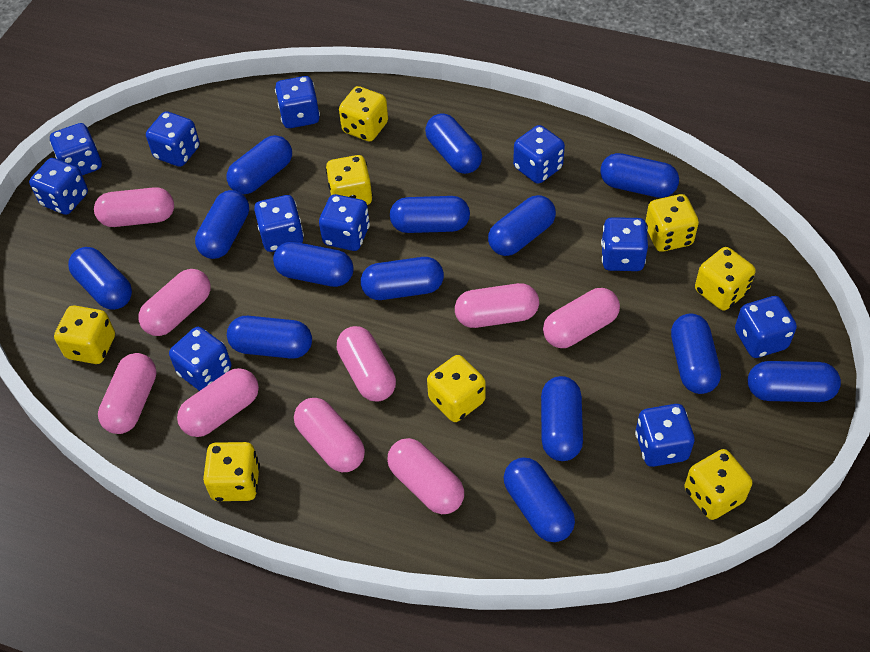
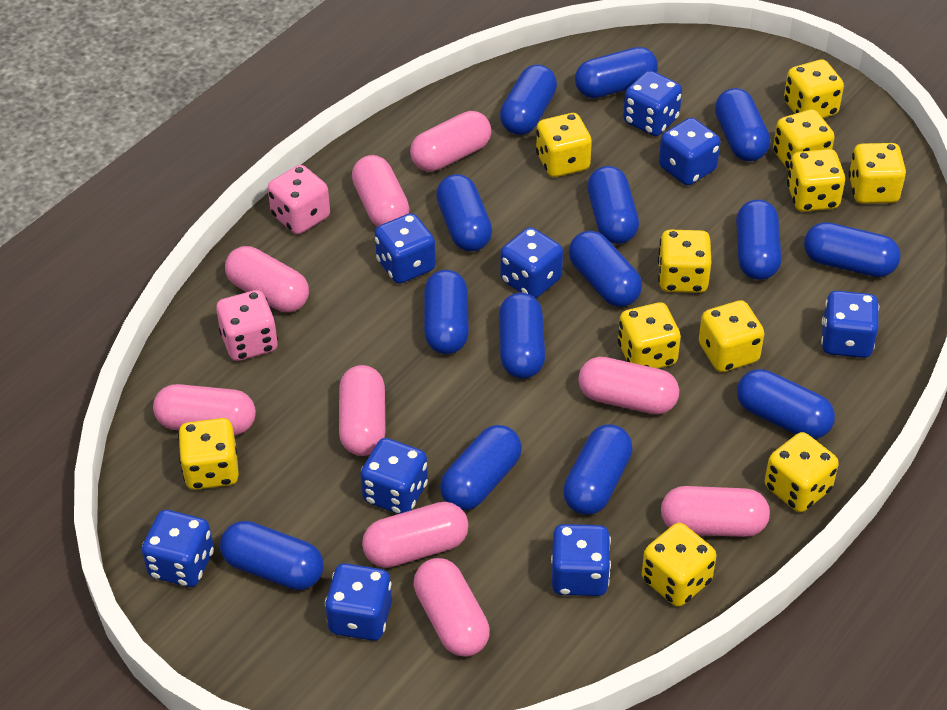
blue dice: [29,158,88,215] [50,123,102,175] [146,111,200,167] [169,327,231,391] [254,195,304,252] [275,76,320,128] [319,194,370,251] [513,125,565,184] [601,217,648,271] [635,404,695,467] [735,296,797,358] = 11 -> [142,510,214,587] [325,563,392,641] [360,438,428,514] [375,213,436,284] [500,227,563,298] [551,524,611,596] [623,70,682,136] [659,118,720,185] [821,291,879,358] = 9
pink dice: none = 0 -> [216,290,278,361] [268,165,330,234] = 2
yellow dice: [54,305,115,364] [203,442,260,501] [326,155,373,205] [339,86,388,141] [427,355,486,422] [645,194,699,252] [684,449,752,520] [695,247,755,311] = 8 -> [178,418,239,490] [536,113,592,177] [618,302,681,369] [642,523,716,607] [658,230,711,293] [699,300,764,372] [765,432,839,512] [773,109,835,171] [784,59,844,118] [787,149,845,212] [848,143,906,204] = 11

